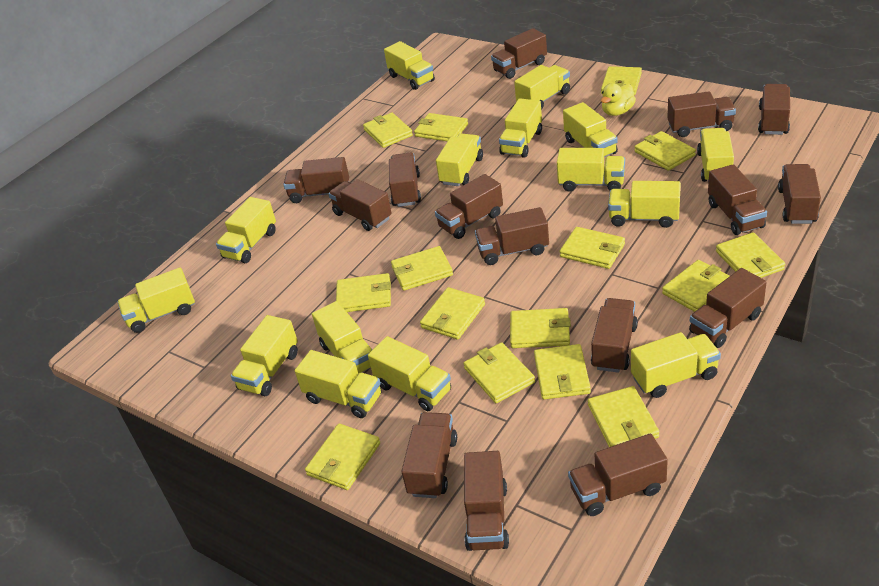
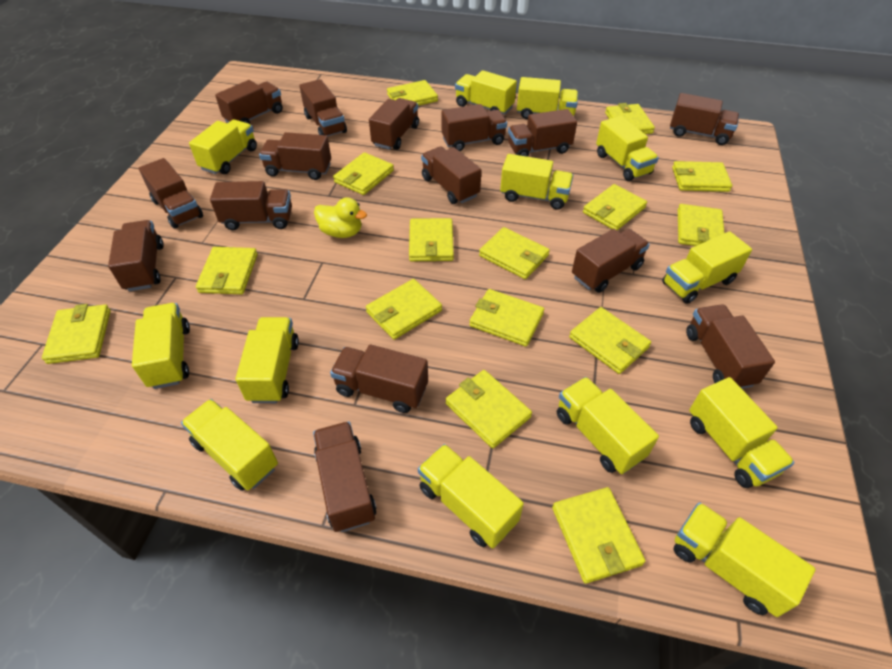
yellow truck: [117,267,195,333] [216,197,276,263] [231,315,298,396] [295,350,381,418] [312,301,372,374] [368,336,451,411] [384,41,435,90] [436,133,483,186] [499,98,542,158] [514,65,570,110] [557,148,625,192] [563,102,618,157] [608,181,680,228] [631,332,721,398] [697,128,734,182] = 15 -> [132,303,190,389] [181,399,278,491] [189,120,257,174] [235,317,299,403] [418,444,524,549] [455,70,517,114] [500,154,573,210] [517,77,578,119] [557,377,659,474] [596,116,659,181] [662,231,752,304] [674,502,815,617] [689,377,794,488] = 13

